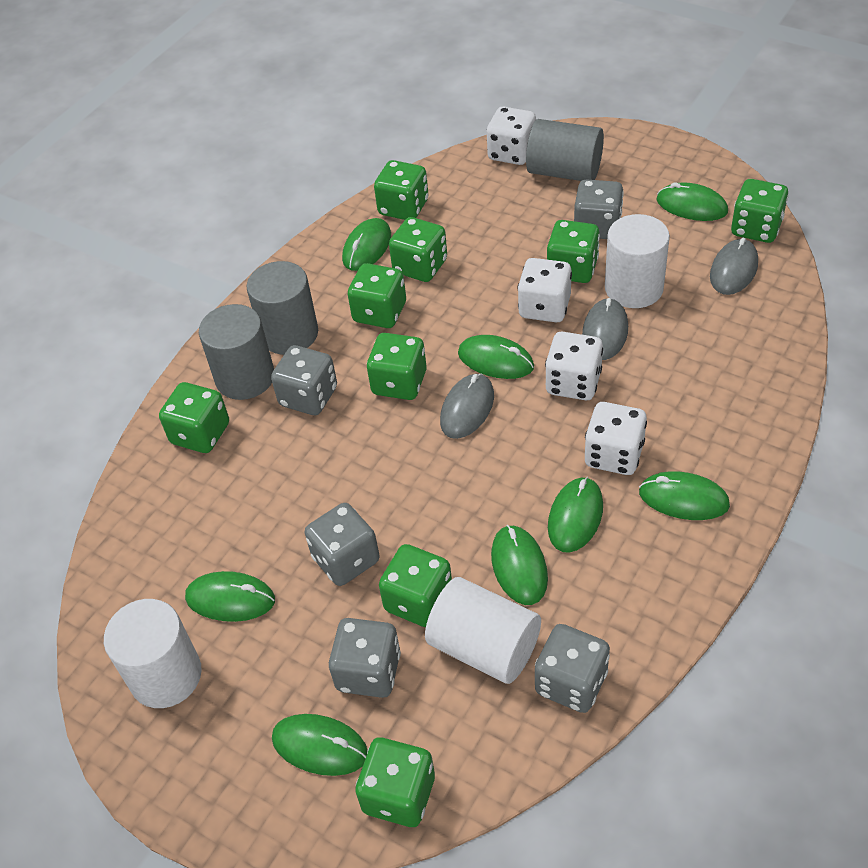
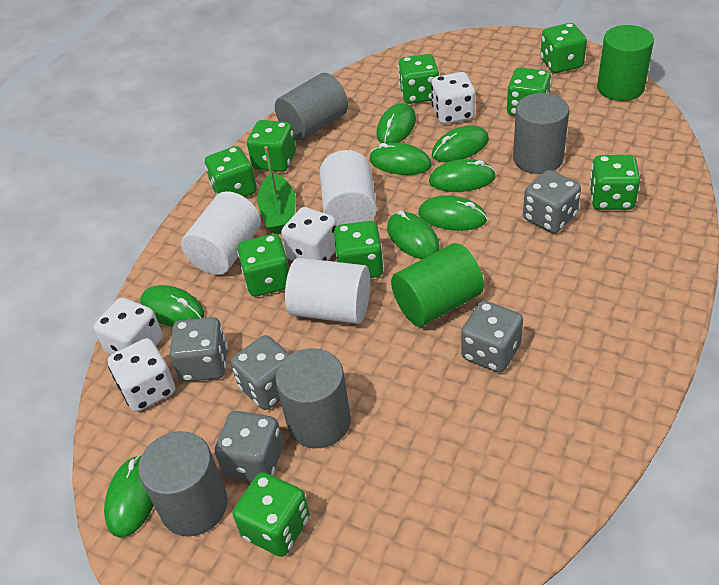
green boat: none = 0 -> [257,146,296,234] = 1
green cylinder: none = 0 -> [391,243,484,327] [597,25,654,101] = 2
grey cylinder: [199,304,274,400] [247,261,318,355] [526,119,604,181] = 3 -> [138,431,228,536] [275,73,348,141] [276,348,351,448] [513,93,569,174] = 4
grey mouse: [440,374,494,439] [582,298,628,360] [710,237,758,295] = 3 -> none = 0

